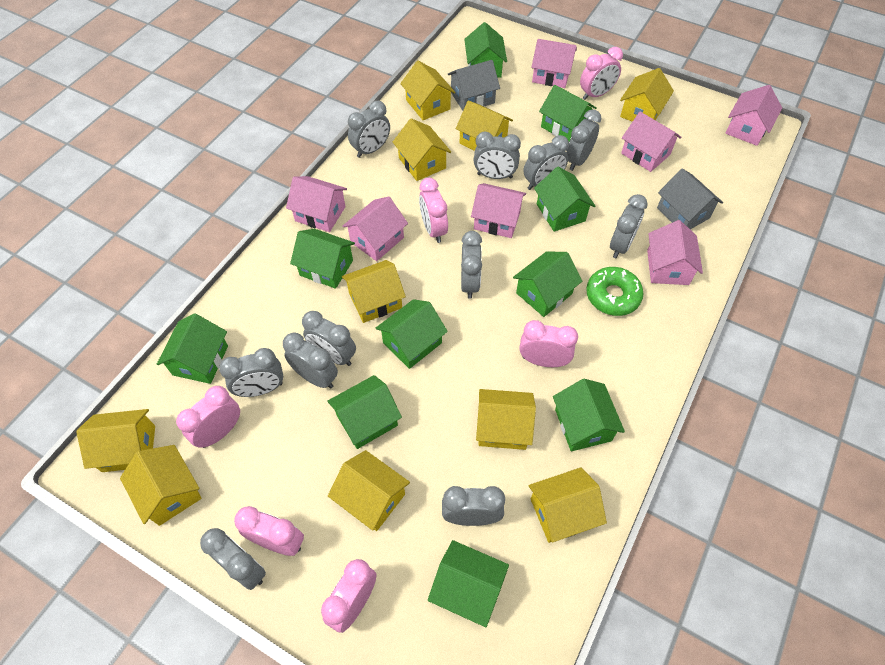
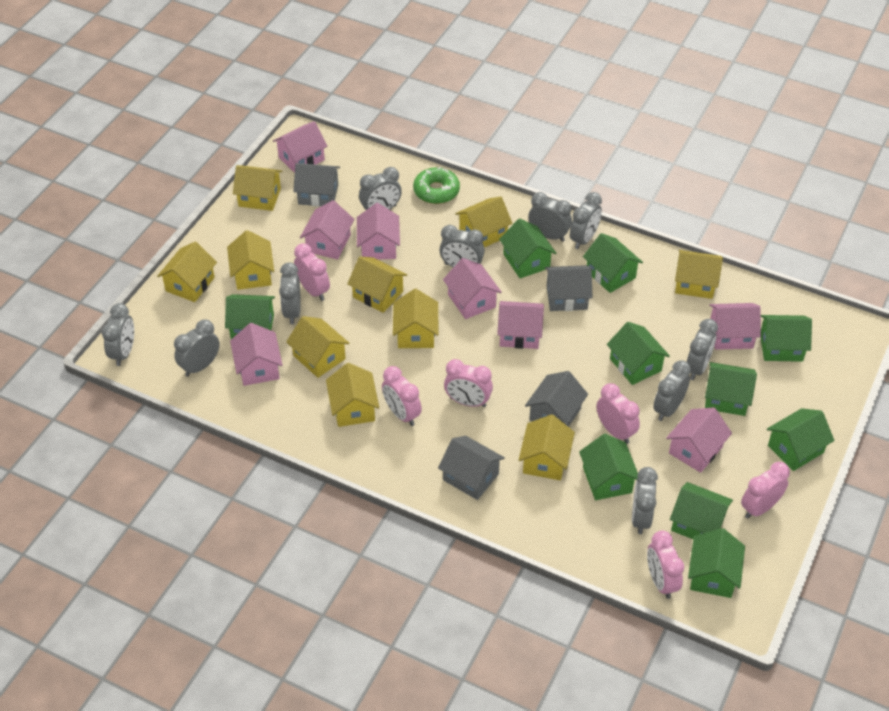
grey clock: [200,528,266,590] [219,348,283,397] [283,333,338,389] [302,311,356,366] [348,101,390,158] [442,486,505,526] [461,231,482,299] [473,131,521,179] [523,135,569,190] [566,109,601,171] [610,194,648,258] = 11 -> [102,303,134,366] [174,320,220,377] [279,262,301,324] [359,167,402,210] [439,225,485,267] [528,192,572,242] [570,192,602,249] [632,467,658,534] [653,360,691,421] [687,319,718,380] = 10
grey house: [448,60,500,111] [657,168,723,229] = 2 -> [293,163,340,207] [438,436,505,500] [525,371,588,427] [545,265,593,311] = 4
pink house: [286,176,347,232] [342,197,408,261] [471,183,526,238] [531,39,577,88] [621,112,682,172] [647,220,703,285] [725,85,782,146] = 7 -> [230,323,283,386] [273,121,327,173] [300,200,354,260] [357,203,400,260] [443,258,502,319] [497,301,544,349] [666,407,732,473] [709,303,761,350] = 8

